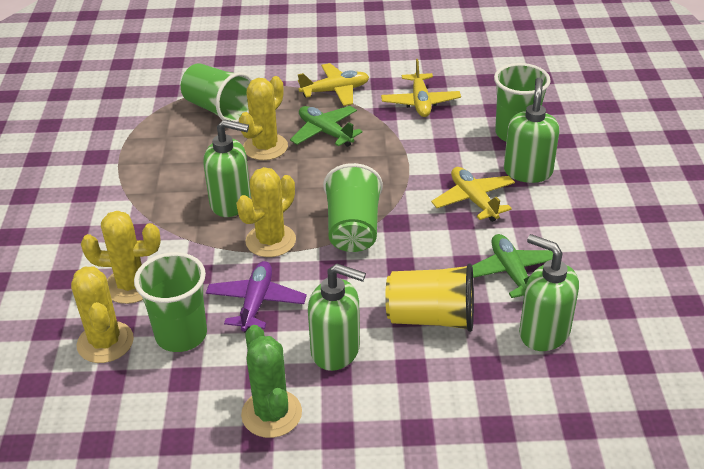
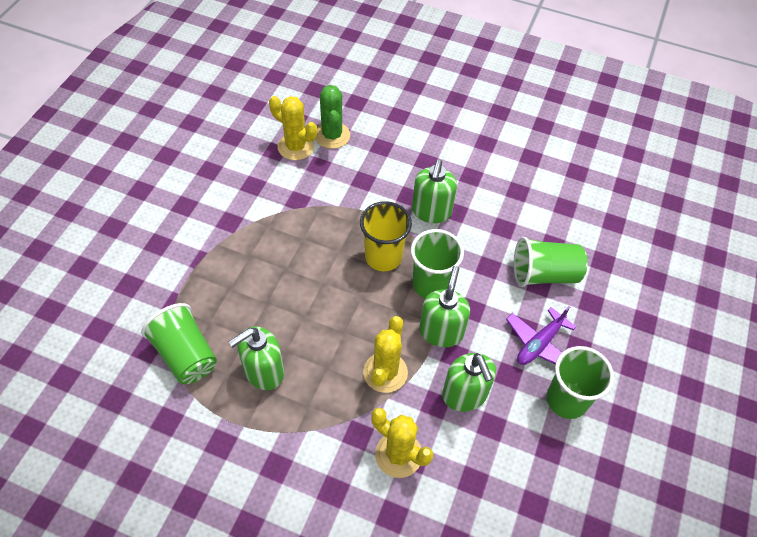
green plane: [290,106,363,147] [472,234,553,298] = 2 -> none = 0
yellow cactus: [71,266,134,363] [81,211,161,304] [236,167,296,257] [239,76,288,160] = 4 -> [269,96,317,160] [363,316,408,393] [371,408,433,478] = 3
yellow plane: [298,63,369,106] [381,59,461,117] [431,167,515,222] = 3 -> none = 0

